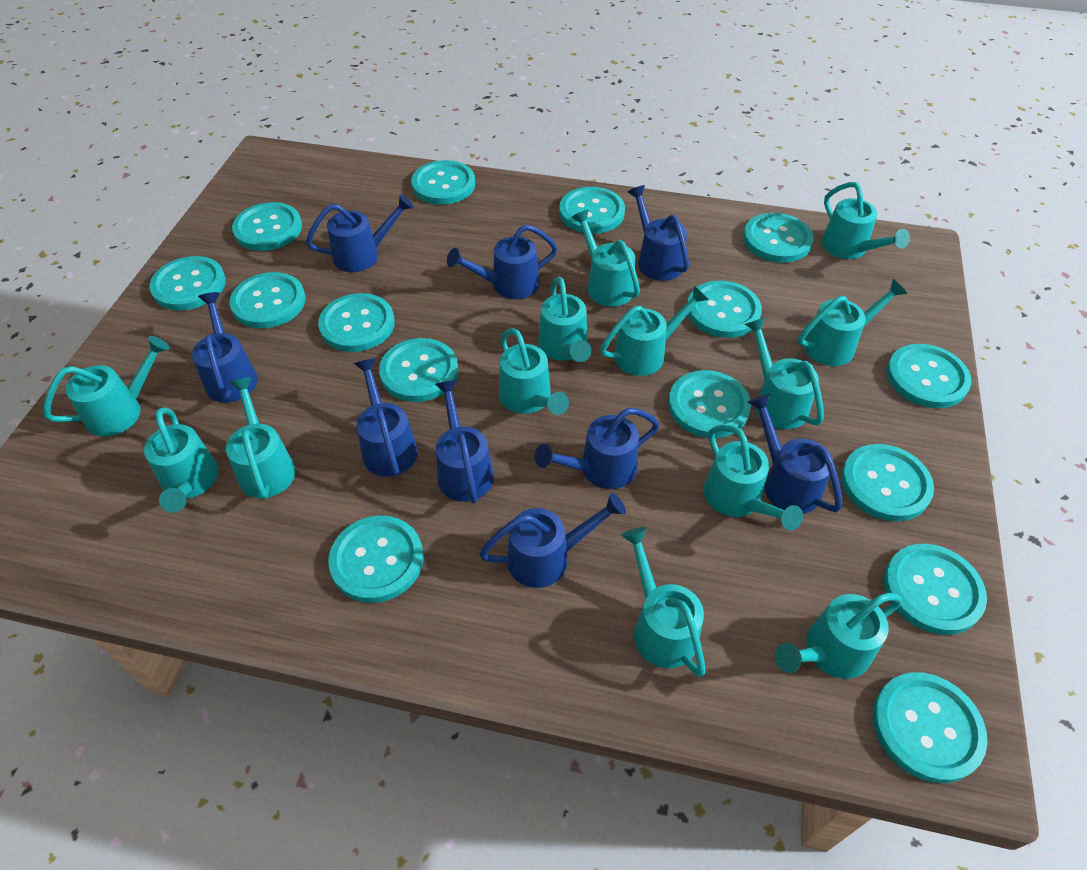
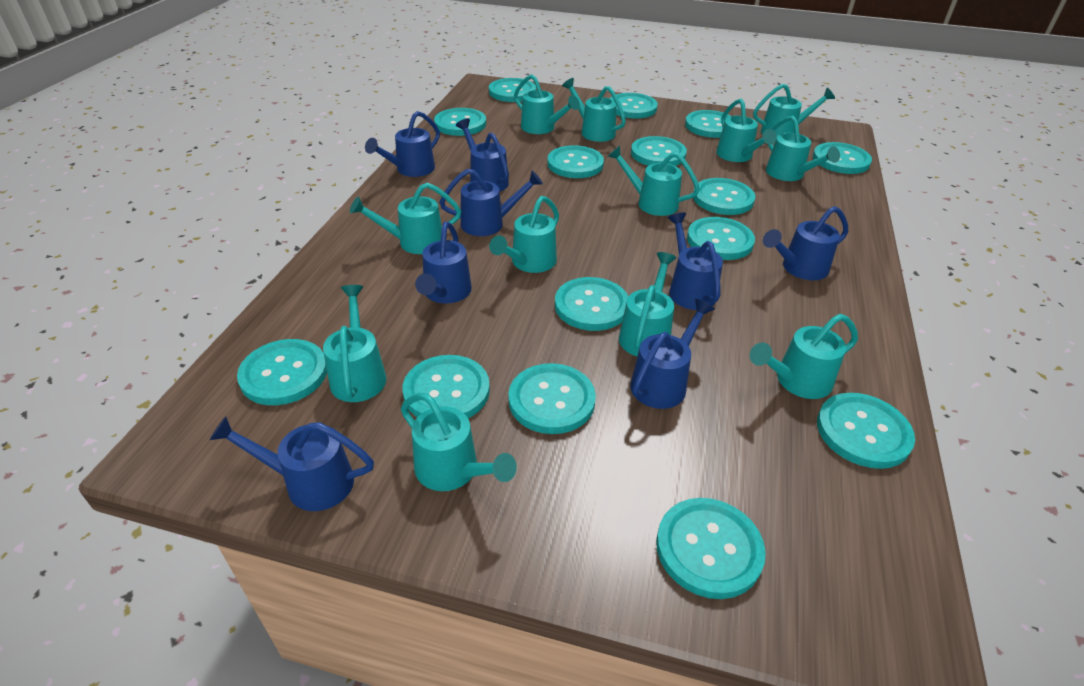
blue watering can: [192,292,258,403] [306,194,414,272] [354,358,418,477] [435,380,494,503] [447,225,558,299] [479,493,626,588] [534,408,660,489] [628,185,689,281] [748,394,842,514] = 9 -> [210,416,374,511] [365,111,440,177] [415,222,472,304] [440,169,543,236] [456,119,509,192] [630,299,715,409] [668,212,723,310] [763,206,848,280] = 8
turquoise watering can: [43,336,170,437] [144,407,218,513] [226,377,296,499] [499,328,569,415] [538,276,591,362] [572,209,640,307] [600,285,709,376] [621,527,706,677] [704,425,803,530] [745,317,824,429] [774,593,902,679] [798,279,908,366] [821,182,910,259] = 13 -> [323,285,387,402] [350,183,461,254] [401,393,517,491] [489,196,559,273] [514,74,580,134] [562,78,626,142] [607,146,700,216] [619,252,677,356] [716,99,777,162] [750,314,858,399] [753,84,835,137] [766,116,840,181] = 12

